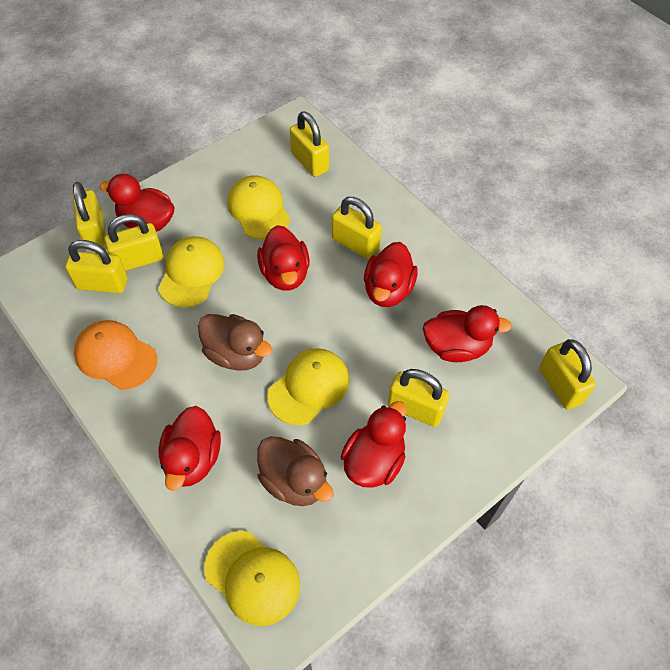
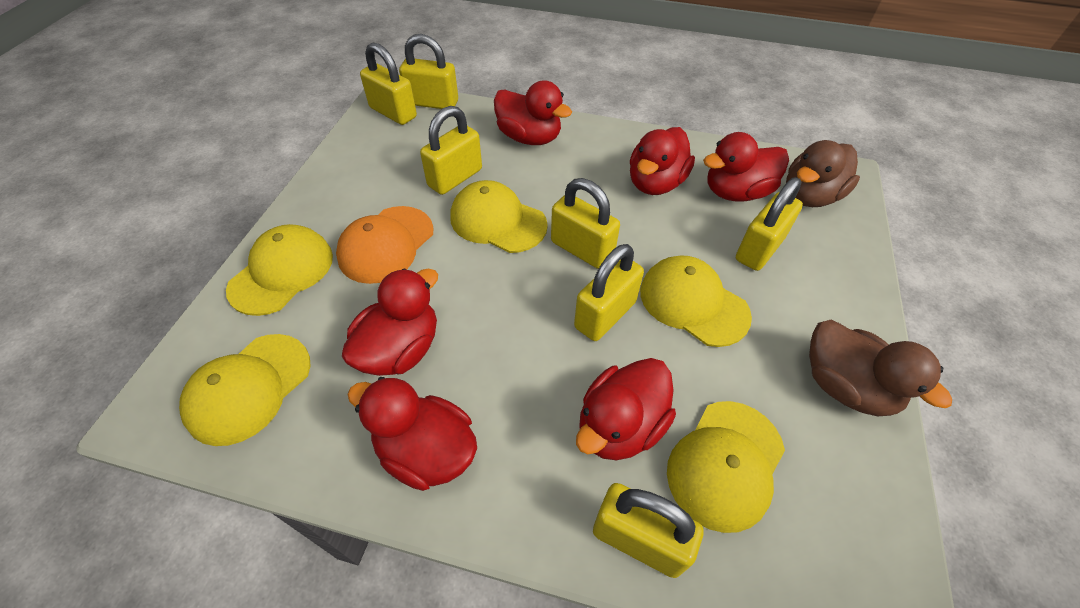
yellow cap: [158,236,225,307] [204,531,300,626] [227,175,290,239] [267,348,349,425] = 4 -> [179,334,310,446] [226,224,333,316] [450,180,548,253] [640,255,752,347] [667,401,785,533] = 5

